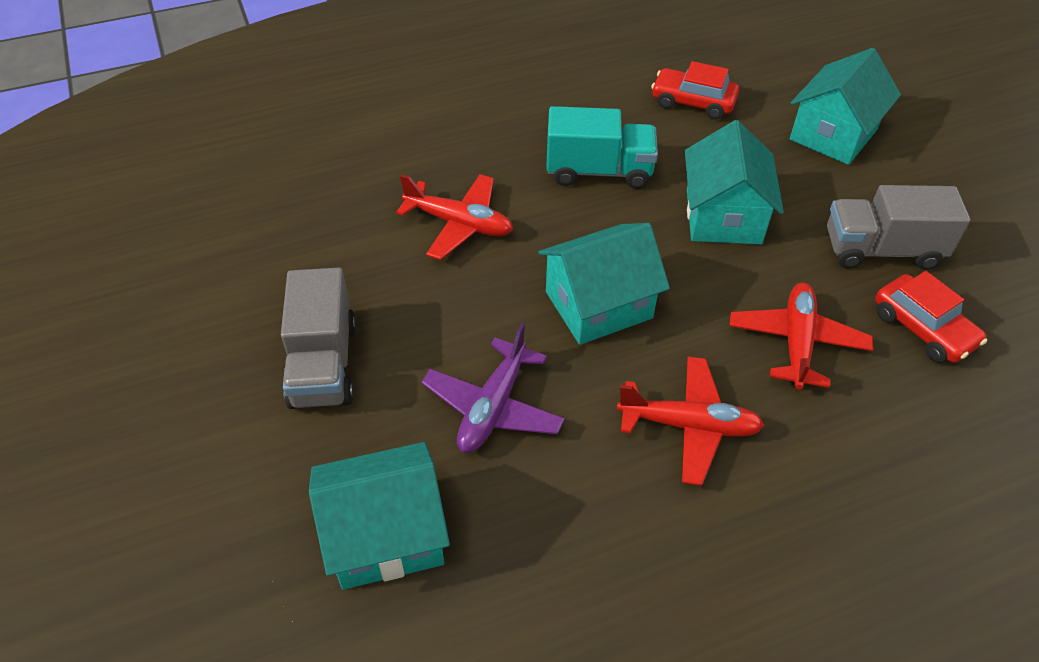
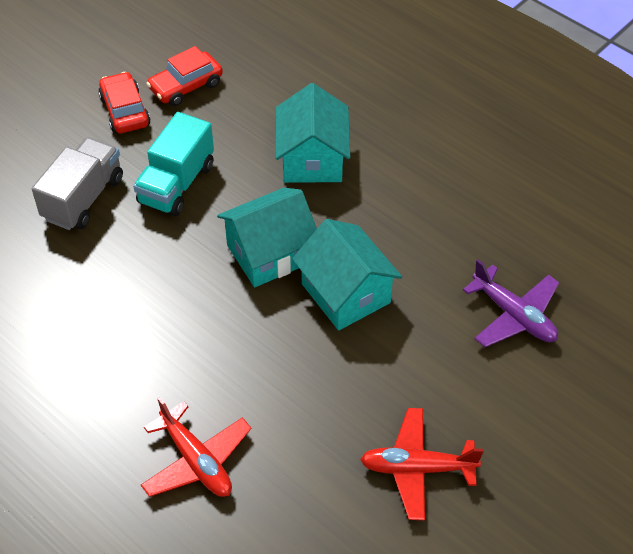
grey truck: [281,267,356,409] [827,185,971,270] = 2 -> [32,137,123,230] = 1
red plane: [396,174,513,260] [617,357,764,486] [730,283,873,389] = 3 -> [141,397,251,497] [360,408,484,520] = 2
turquoise house: [309,442,450,590] [538,223,670,345] [685,120,784,244] [790,48,901,165] = 4 -> [217,188,317,287] [275,83,350,183] [292,219,402,330] = 3

